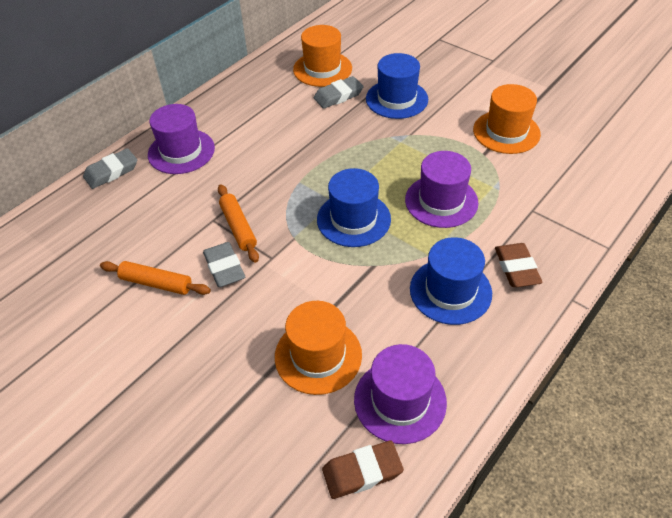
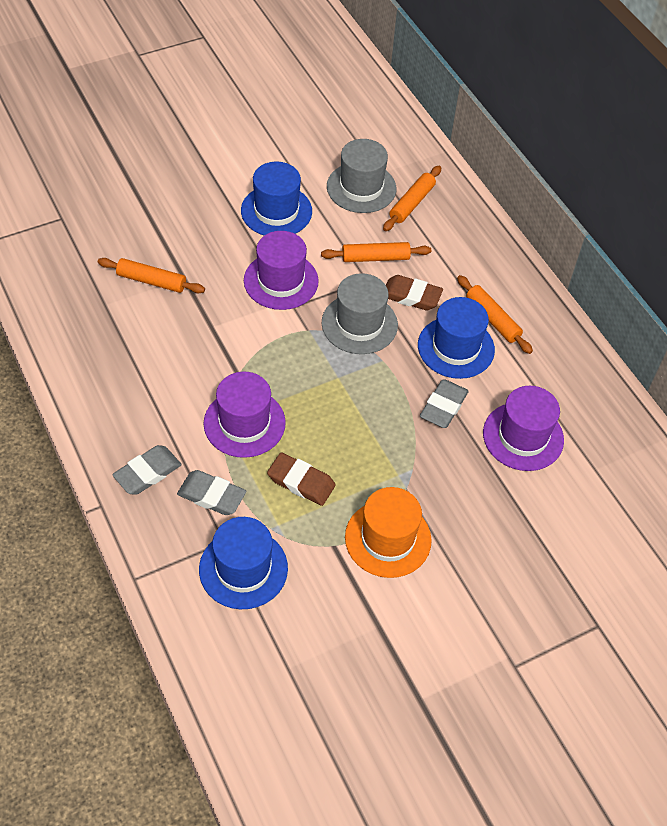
grey hat: none = 0 -> [322,273,398,354] [327,139,396,213] = 2
orange hat: [275,301,362,395] [293,25,352,87] [473,84,541,154] = 3 -> [345,487,432,578] = 1
orange rolling pin: [100,261,211,295] [218,184,259,263] = 2 -> [98,258,205,293] [321,242,431,262] [383,166,441,231] [457,275,533,354] = 4

